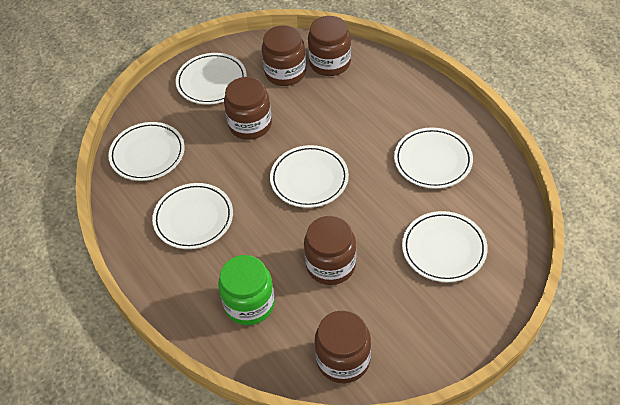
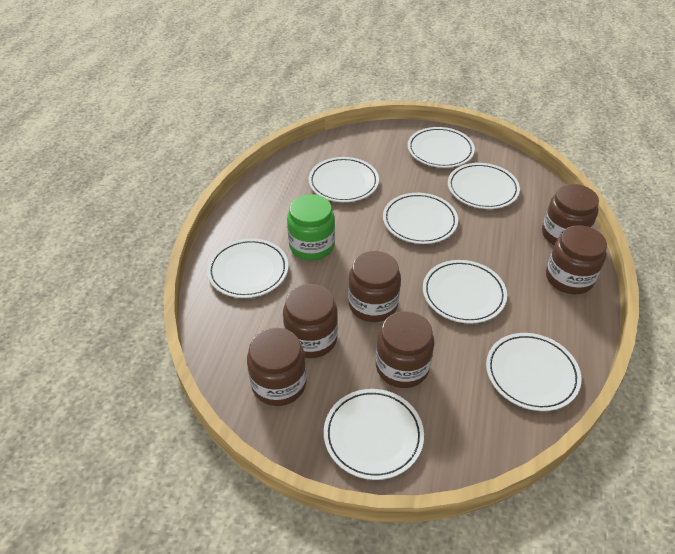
brown jar: [224,77,272,140] [262,25,306,86] [304,216,356,285] [308,16,351,76] [315,310,371,383] = 5 -> [247,328,307,406] [283,284,338,358] [348,251,401,322] [376,311,434,388] [542,184,599,245] [546,225,607,294] = 6
white plate: [108,122,185,181] [152,183,233,249] [176,53,247,104] [270,145,349,208] [394,127,473,189] [402,211,488,282] = 6 -> [207,238,288,298] [309,157,379,202] [324,389,424,480] [383,193,458,244] [408,127,475,168] [423,260,507,324] [448,163,520,209] [486,333,581,411] = 8

